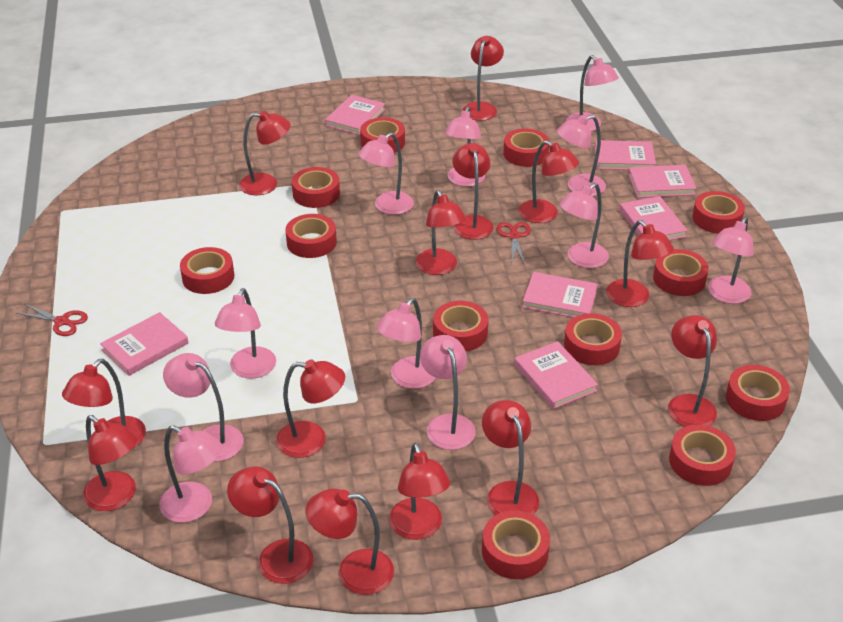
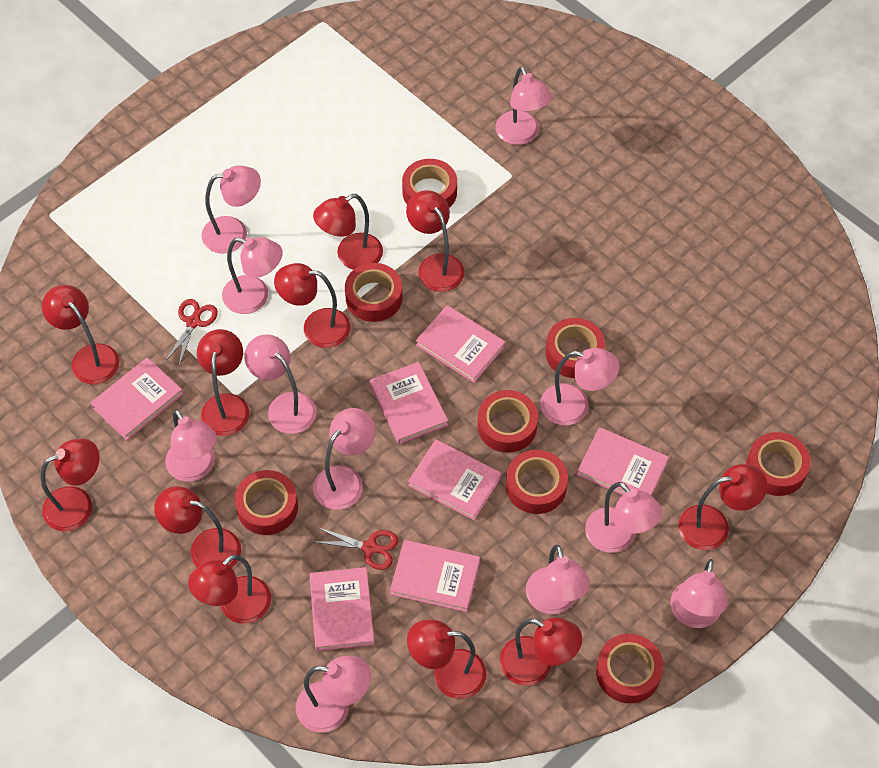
red lamp: [62,359,146,448] [83,415,138,511] [227,466,313,584] [239,111,291,195] [276,359,345,458] [306,489,394,595] [389,443,450,540] [416,190,466,275] [453,143,493,240] [462,36,504,121] [482,400,539,515] [518,140,579,223] [606,220,674,307] [668,315,717,427] = 14 -> [41,438,100,531] [42,285,119,384] [154,486,241,568] [188,555,271,624] [197,329,249,436] [274,263,350,348] [313,194,383,270] [406,190,464,292] [407,620,487,699] [500,618,582,686] [678,464,767,550] = 11
red tape: [180,247,234,294] [285,214,337,258] [292,167,340,208] [360,117,405,153] [433,301,489,351] [482,510,550,579] [503,129,550,167] [564,313,622,365] [653,249,709,296] [669,424,736,486] [692,191,745,234] [726,365,790,421] = 12 -> [235,470,298,535] [345,263,402,322] [402,159,457,208] [478,390,538,453] [506,450,568,514] [545,318,605,378] [596,634,663,703] [746,432,811,496] = 8

